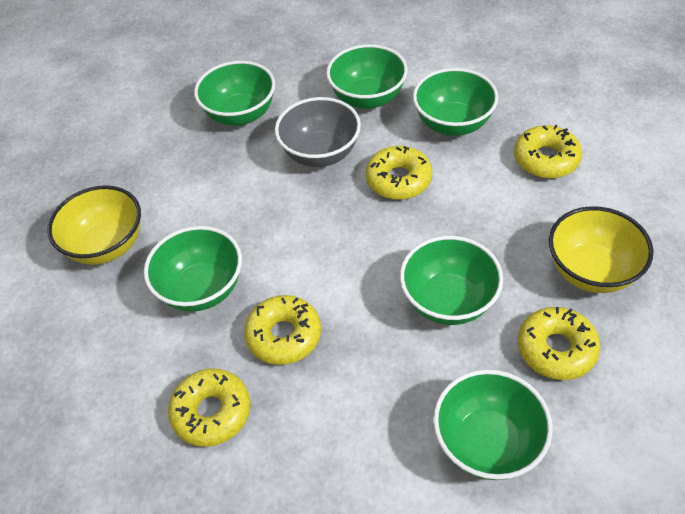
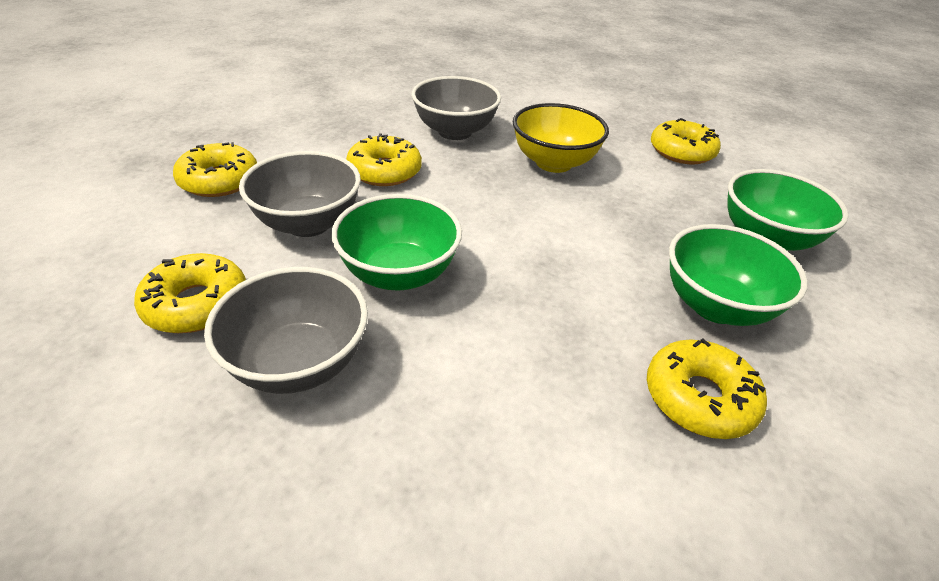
green bowl: [144,226,242,312] [194,61,275,126] [326,44,408,109] [400,236,503,325] [413,68,498,136] [433,369,553,480] = 6 -> [331,194,462,290] [669,224,808,326] [727,169,849,251] = 3
grey bowl: [275,97,361,167] = 1 -> [204,267,368,394] [239,151,361,237] [412,76,501,140] = 3
yellow bowl: [47,185,141,265] [549,206,653,293] = 2 -> [513,103,609,173] = 1

